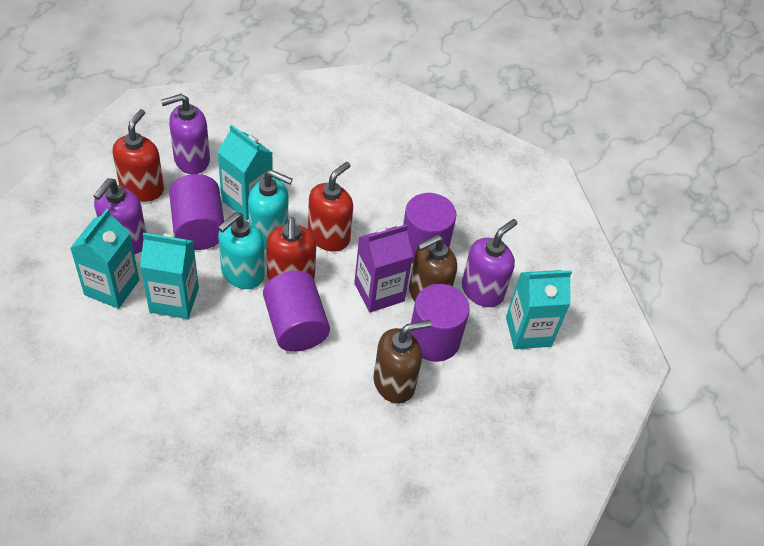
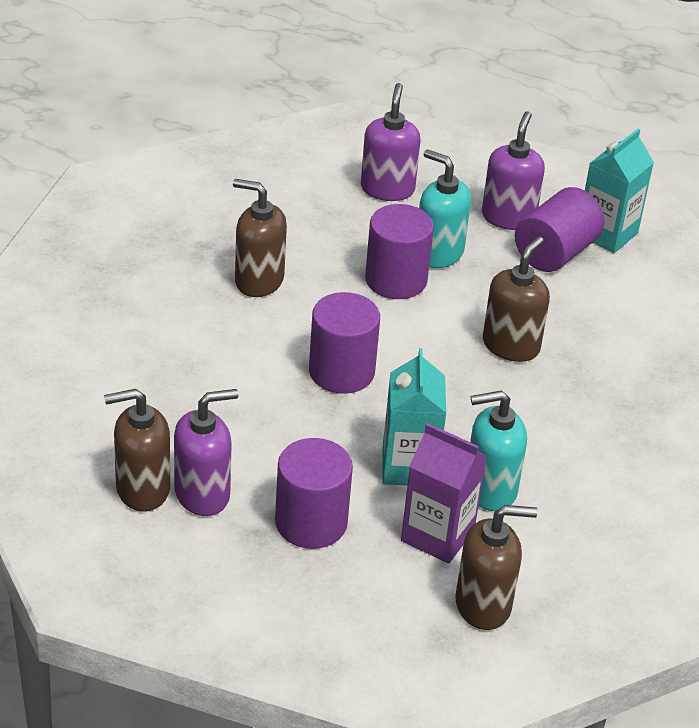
brown soap dispenser: [373,320,431,404] [409,235,457,302] = 2 -> [104,389,170,511] [233,179,287,297] [455,505,538,630] [483,236,550,362] = 4
red soap dispenser: [112,109,164,202] [266,217,316,281] [308,162,353,252] = 3 -> none = 0
turquoise carton: [70,208,139,309] [140,233,199,319] [218,124,273,220] [506,270,572,349] = 4 -> [383,348,446,486] [585,129,654,253] = 2

